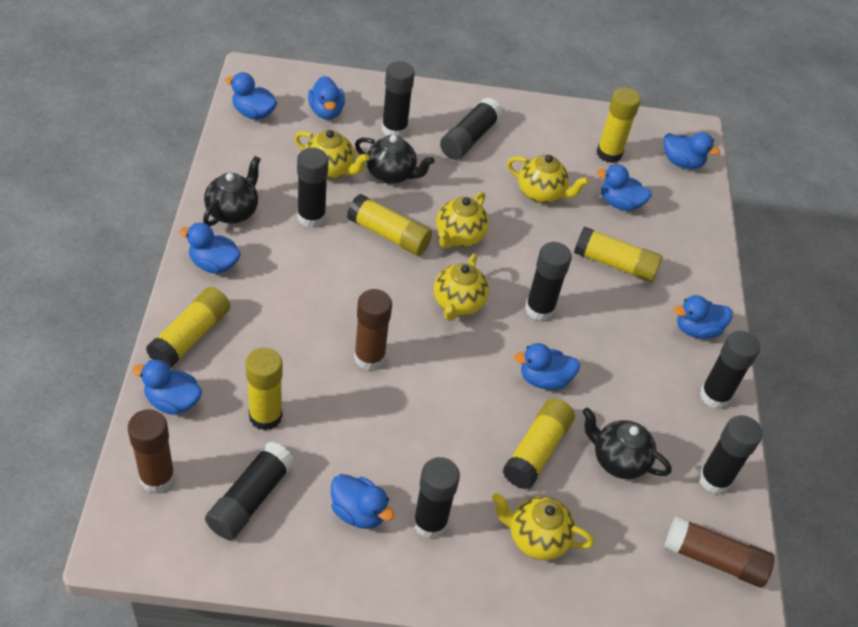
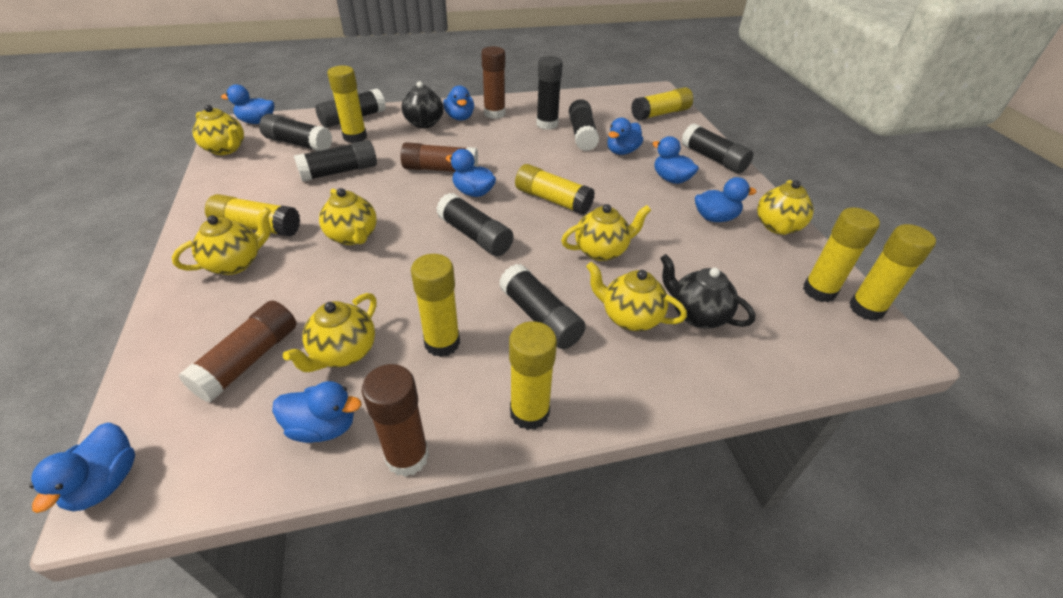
black teapot: [203,156,261,226] [355,135,435,184] [582,408,672,479] = 3 -> [402,81,443,128] [660,254,755,329] = 2
blue duck: [133,360,202,415] [179,223,241,273] [225,72,277,120] [308,76,345,120] [331,474,394,529] [514,343,580,390] [596,165,652,211] [664,132,720,169] [674,295,733,339] = 9 -> [29,423,135,513] [221,84,274,124] [272,381,361,443] [443,85,474,121] [446,149,496,197] [607,118,643,155] [652,136,699,184] [695,177,757,222] = 8
brown glue stick: [128,409,175,493] [354,289,392,371] [664,516,774,587] = 3 -> [178,300,297,402] [362,364,429,477] [401,142,478,172] [481,46,505,119] = 4
yellow glue stick: [146,287,230,369] [246,348,283,431] [347,194,432,256] [503,398,575,489] [574,226,662,282] [597,87,641,163] = 6 -> [205,194,300,237] [327,66,367,143] [411,254,460,357] [509,321,557,430] [515,164,595,215] [631,87,693,120] [803,208,880,302] [849,224,936,321] = 8
yellow teapot: [294,130,370,179] [434,253,489,321] [436,192,489,248] [492,493,594,560] [507,155,589,203] = 5 -> [172,207,271,275] [193,105,244,155] [283,293,377,372] [319,188,377,245] [561,204,651,261] [586,262,687,331] [757,180,814,235] = 7

